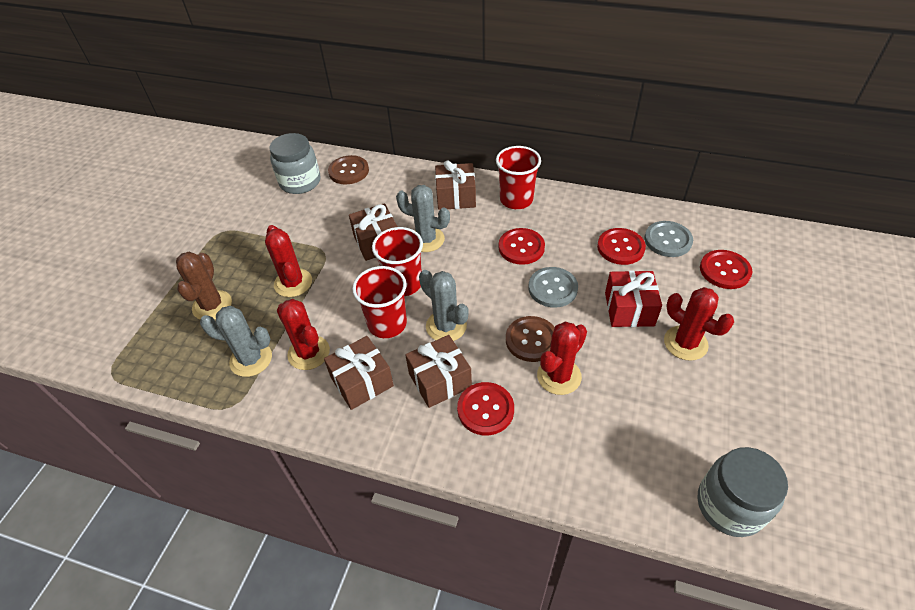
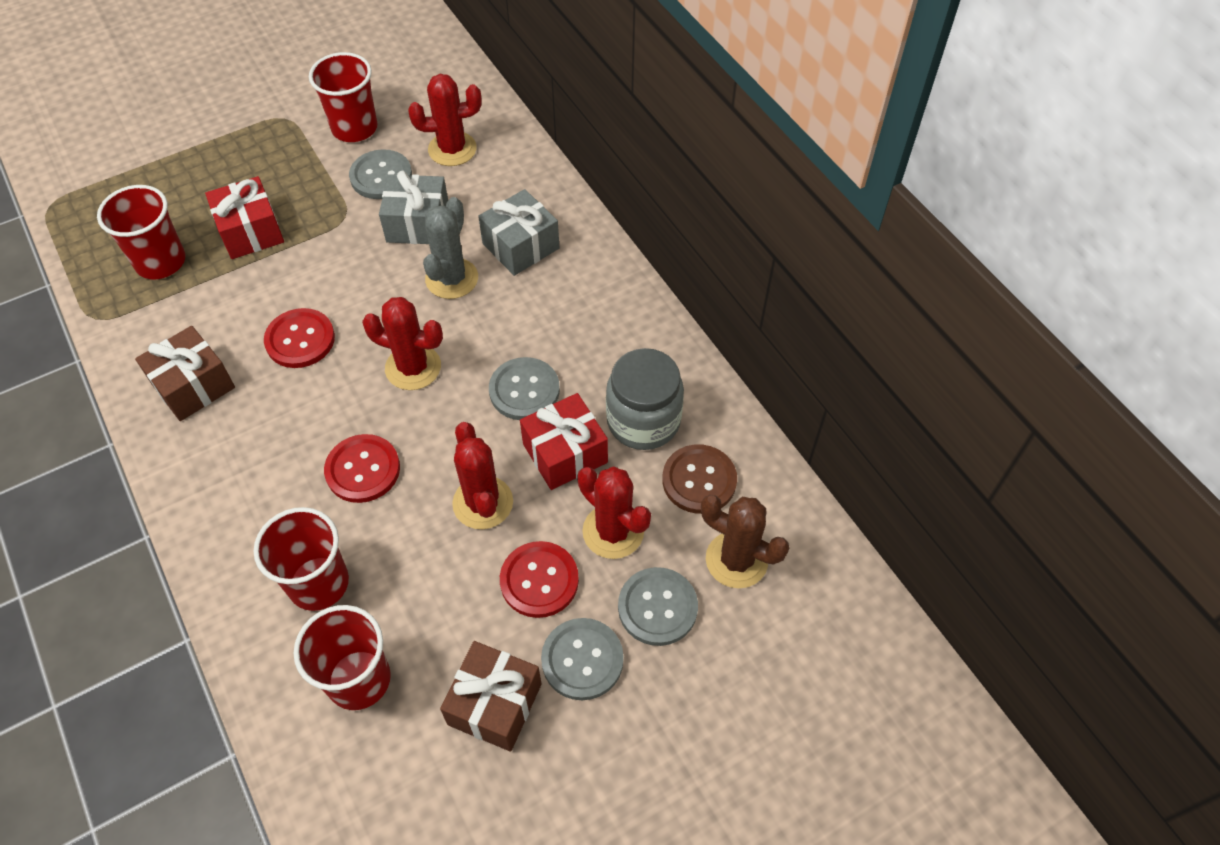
brown button: [328,155,369,184] [506,316,555,362] = 2 -> [662,444,737,514] = 1
brown gift: [324,336,394,410] [349,203,398,261] [405,335,472,408] [435,161,476,210] = 4 -> [135,326,235,421] [440,641,542,751] = 2
grey button: [529,267,578,308] [644,221,693,257] = 2 -> [349,149,412,199] [489,357,560,420] [541,618,624,700] [618,567,698,646] = 4
grey cactus: [200,306,272,377] [396,185,450,252] [419,270,469,341] = 3 -> [423,197,478,299] = 1
grey gift: none = 0 -> [379,171,448,244] [478,189,559,276] = 2
grey jar: [269,133,320,194] [697,447,788,537] = 2 -> [606,348,684,450] = 1
red button: [457,382,514,435] [499,228,545,265] [597,228,646,265] [700,250,752,289] = 4 -> [264,308,335,368] [324,434,400,503] [500,541,579,618] = 3
red cup: [352,266,407,338] [372,227,423,296] [496,146,541,209] = 3 -> [97,185,185,279] [254,507,349,611] [294,605,391,710] [309,52,378,142] = 4
red gift: [605,270,662,327] = 1 -> [205,176,284,259] [520,393,608,490] = 2

